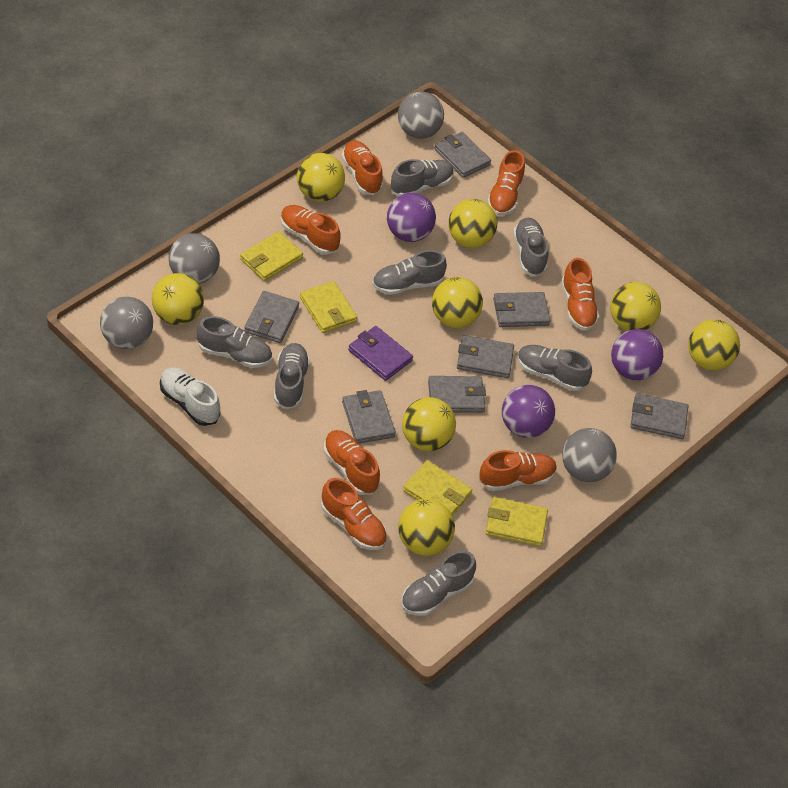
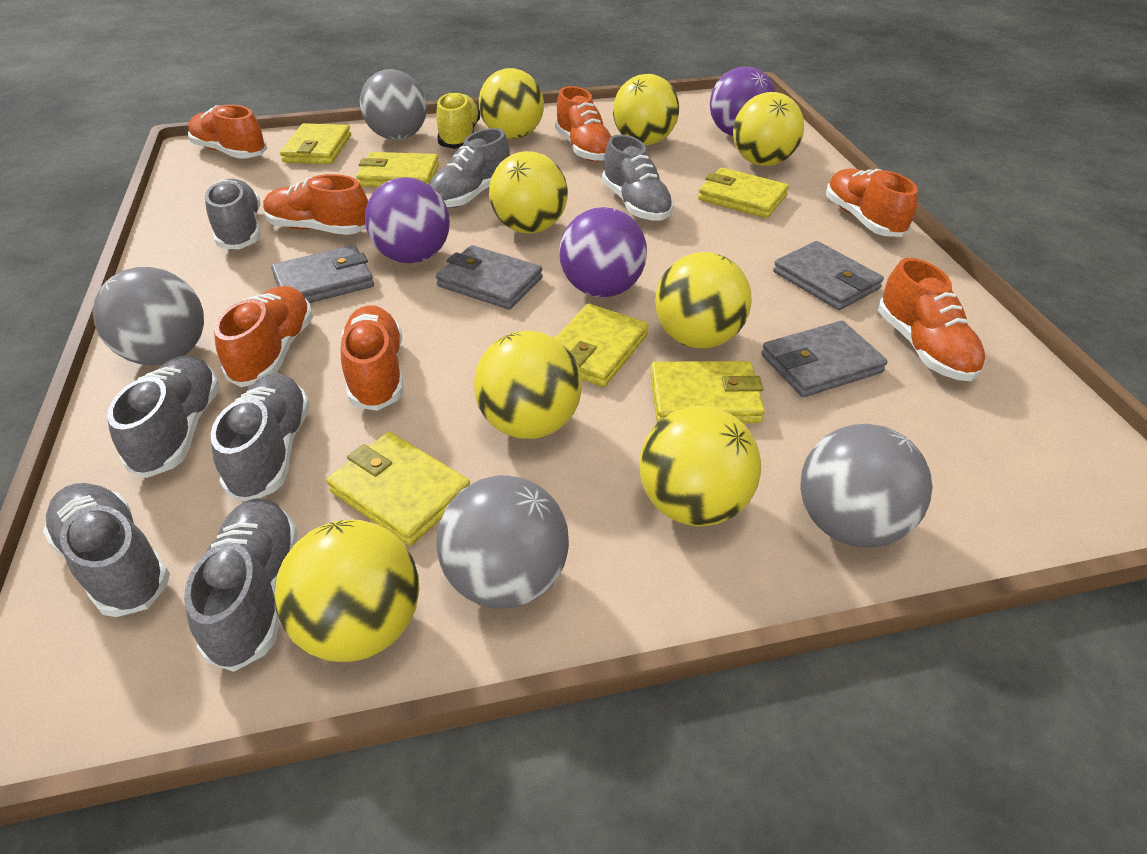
grey wallet: [244,291,299,343] [342,390,396,444] [428,376,486,413] [434,132,491,178] [457,335,514,378] [493,292,550,327] [631,393,688,439] = 7 -> [271,245,374,303] [436,245,543,310] [761,321,887,397] [773,241,884,310] = 4
purple wallet: [348,326,413,381] = 1 -> none = 0
white shoe: [160,368,220,426] = 1 -> none = 0
yellow shoe: none = 0 -> [436,91,480,149] = 1
yellow wallet: [240,231,303,281] [300,281,357,333] [403,460,472,516] [486,497,548,547] = 4 -> [280,123,351,164] [326,432,470,546] [356,152,439,187] [555,304,649,387] [650,361,765,423] [698,168,789,218] = 6

